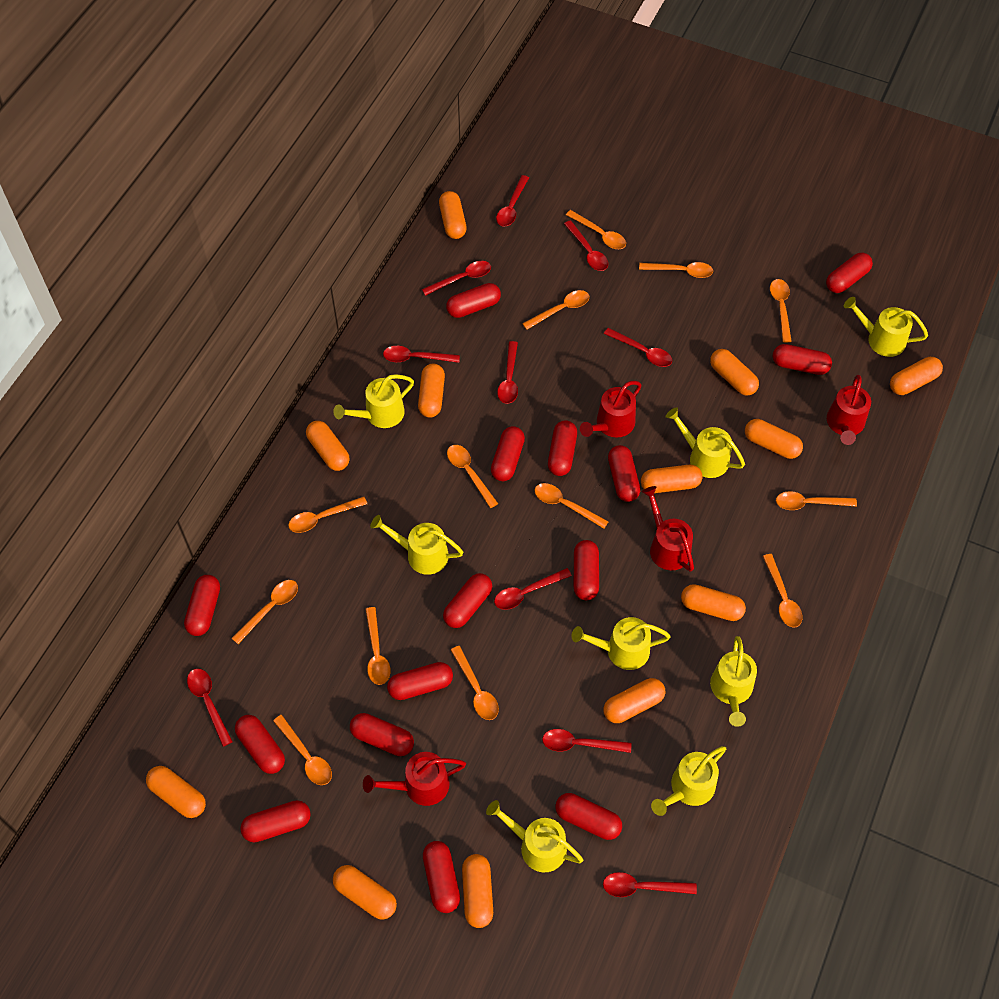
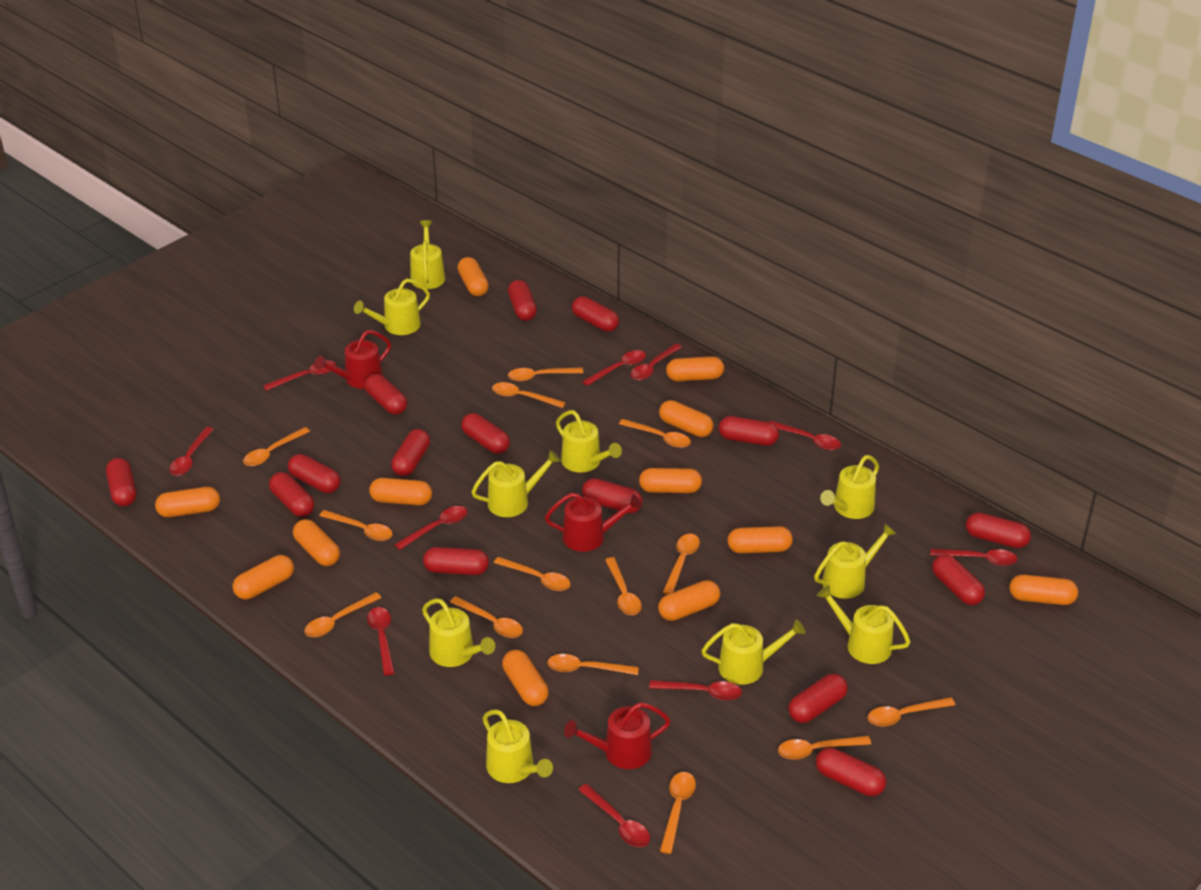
orange spoon: [231,580,298,644] [273,715,332,785] [288,497,367,533] [365,607,391,685] [447,445,498,508] [451,646,499,720] [522,290,589,330] [535,483,609,529] [566,210,626,249] [639,262,713,278] [763,554,802,627] [770,279,792,343] [776,491,857,510] = 13 -> [243,427,310,466] [305,592,381,637] [319,510,393,541] [450,596,523,638] [492,382,566,408] [494,557,571,591] [508,367,583,381] [547,654,639,675] [605,557,642,615] [619,419,691,448] [660,772,696,854] [663,533,700,595] [778,736,871,760] [868,697,955,727] = 14
red watering can: [363,752,466,806] [580,381,642,437] [642,486,694,572] [827,375,871,445] = 4 -> [314,330,391,389] [545,493,642,552] [564,702,671,769] = 3
yellow watering can: [333,374,414,428] [370,515,463,575] [486,800,583,873] [572,617,671,670] [651,746,726,816] [666,407,745,478] [710,636,757,727] [844,297,928,357] = 8 -> [354,279,430,335] [410,220,445,289] [422,598,495,667] [471,450,561,517] [483,709,553,783] [556,410,622,473] [701,620,806,685] [814,524,897,599] [817,585,910,664] [820,455,879,519] = 10

